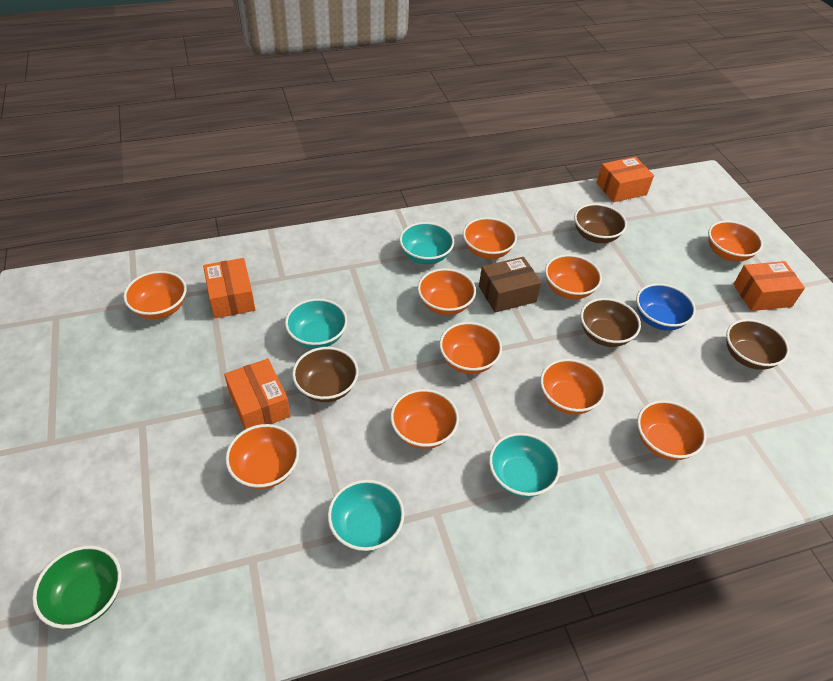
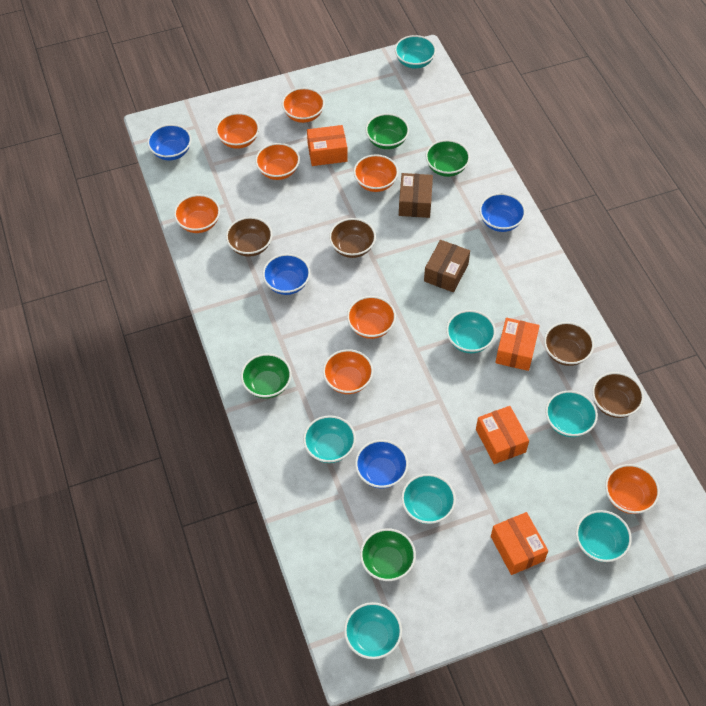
blue bowl: [636,283,696,331] = 1 -> [147,124,191,160] [263,254,310,295] [355,440,408,488] [479,193,526,232] = 4
brown box: [479,257,542,313] = 1 -> [399,173,433,218] [424,240,470,292] = 2
green bowl: [32,545,122,629] = 1 -> [241,353,292,399] [360,528,416,581] [366,113,409,149] [425,140,470,177] = 4
orange bowl: [123,271,187,319] [225,424,299,489] [390,389,459,449] [418,268,476,315] [439,322,502,374] [463,217,517,259] [540,359,606,415] [545,254,602,299] [637,400,706,460] [708,221,763,261] = 10 -> [174,194,220,233] [216,113,259,149] [255,143,300,180] [282,88,325,123] [323,349,373,394] [347,296,396,339] [354,154,399,192] [605,464,660,514] = 8
turquoise bowl: [285,298,347,349] [328,480,404,551] [399,222,454,264] [489,433,561,497] = 4 -> [303,415,356,463] [344,602,402,659] [395,35,436,69] [401,474,456,524] [446,310,496,353] [545,391,598,437] [576,510,632,562] = 7

